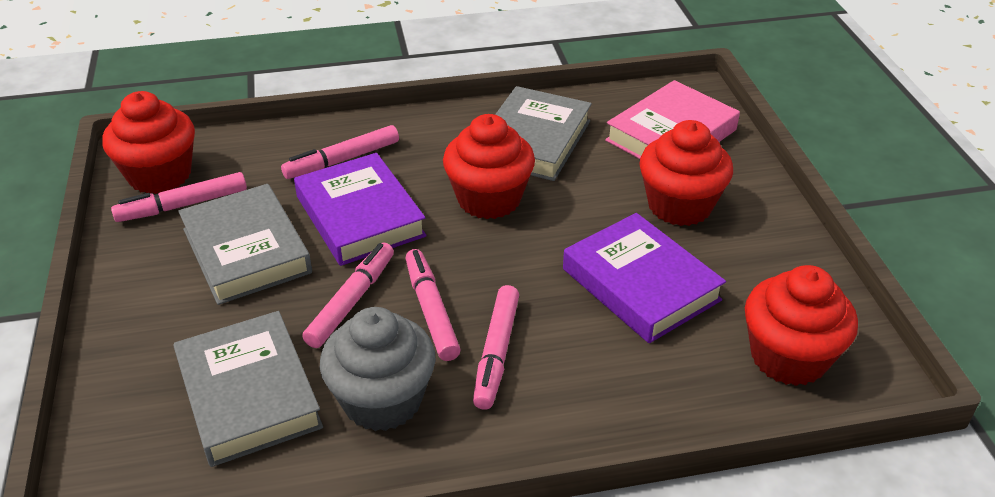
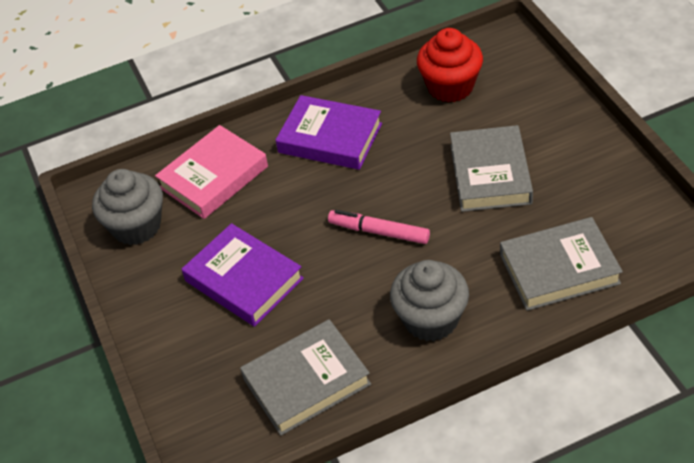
grey cupcake: [320,307,435,431] = 1 -> [92,169,163,245] [390,260,469,341] = 2
pink marker: [111,172,247,222] [281,125,399,179] [302,243,394,348] [405,249,461,361] [473,285,519,410] = 5 -> [328,210,430,244] = 1
red cupcake: [102,91,195,194] [443,114,535,219] [639,120,733,226] [745,265,858,386] = 4 -> [417,28,483,102] = 1

